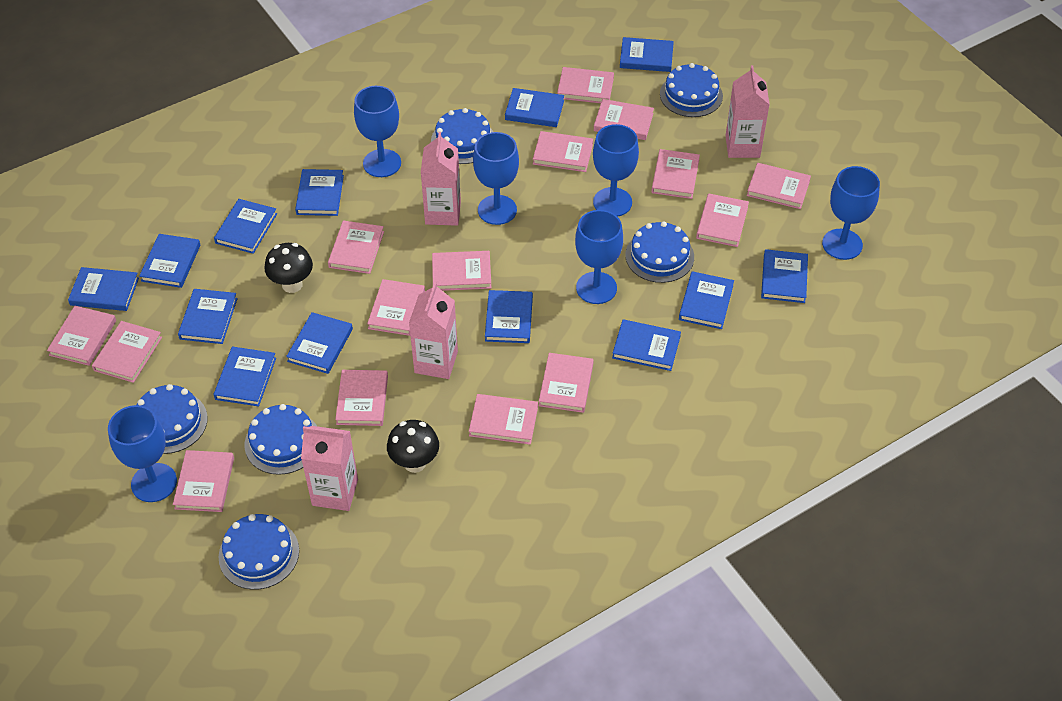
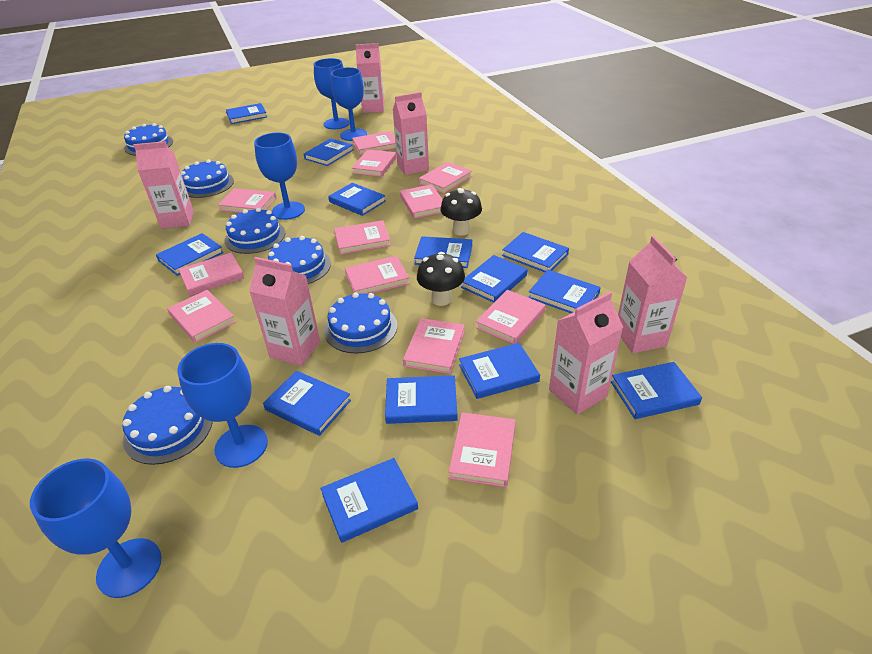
blue goblet: [108,405,177,502] [354,86,401,177] [473,132,519,225] [575,210,623,304] [593,124,639,217] [822,166,880,260] = 6 -> [30,458,162,598] [177,343,268,468] [254,133,305,220] [314,58,350,129] [331,67,367,141] = 5
pink book: [47,306,116,366] [92,321,162,383] [173,450,234,512] [328,220,384,274] [335,370,388,426] [367,279,425,336] [432,251,491,291] [469,394,538,445] [533,131,593,172] [539,353,594,413] [557,67,614,103] [594,99,654,140] [651,149,700,199] [696,193,749,247] [747,163,811,209] = 15 -> [167,290,236,343] [178,253,244,296] [218,188,276,213] [334,220,391,255] [345,256,410,294] [352,131,396,155] [352,149,396,177] [400,184,443,219] [403,318,465,374] [419,162,472,194] [449,412,516,487] [476,290,546,344] = 12
pink carton: [301,426,358,511] [409,282,458,379] [421,132,461,226] [725,66,770,158] = 4 -> [134,141,194,229] [249,257,320,366] [356,43,385,113] [393,92,429,175] [549,292,623,415] [618,236,687,353] = 6

